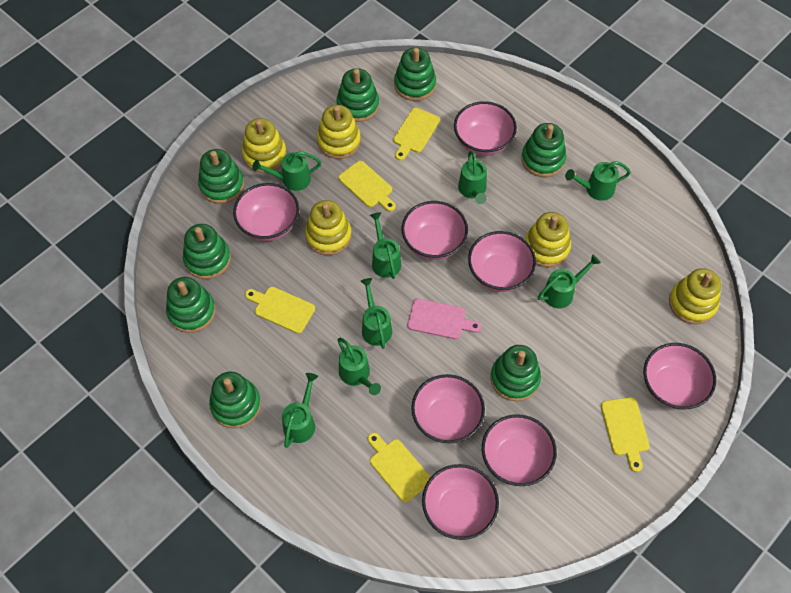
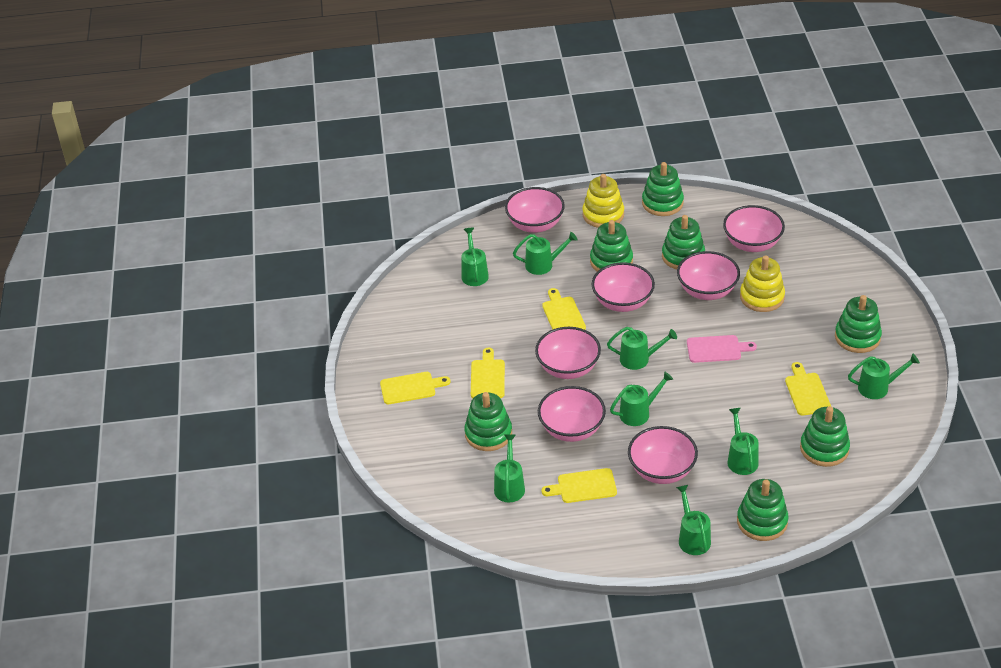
green stacking toy: [166,277,216,333] [183,224,231,279] [198,149,244,204] [209,372,261,428] [336,68,379,122] [394,48,436,101] [490,345,541,401] [521,123,566,177] = 8 -> [464,392,512,451] [590,220,633,271] [642,162,684,216] [662,215,705,269] [737,479,788,541] [800,406,850,467] [835,295,882,353] = 7
pink bowl: [233,183,299,241] [402,201,468,260] [411,374,485,443] [422,464,499,540] [454,101,517,156] [468,231,536,292] [482,414,557,486] [643,343,716,410] = 8 -> [505,187,565,233] [535,327,601,379] [538,386,606,442] [592,262,655,312] [628,426,698,484] [677,251,740,300] [723,205,785,252] = 7
yellow stacking toy: [242,118,287,173] [305,200,352,255] [317,105,361,159] [525,212,571,267] [669,268,721,324] = 5 -> [582,174,624,228] [740,255,785,312] = 2

